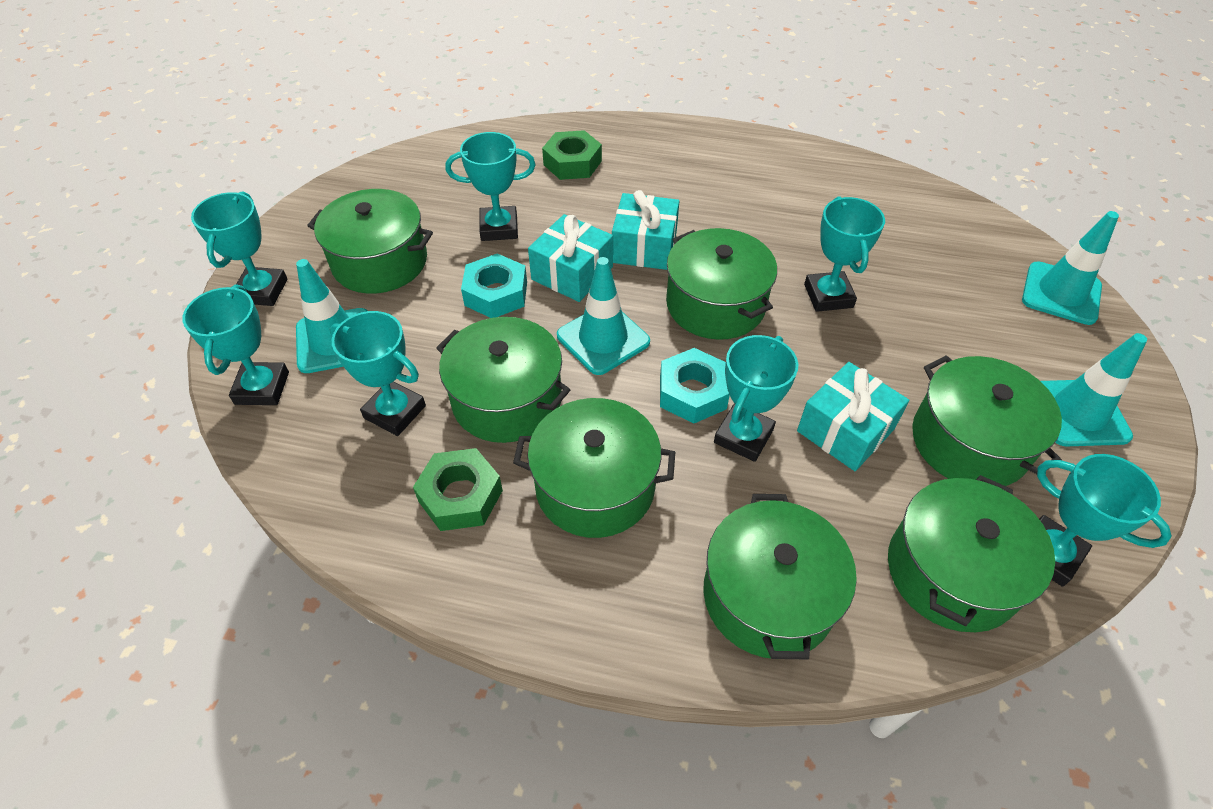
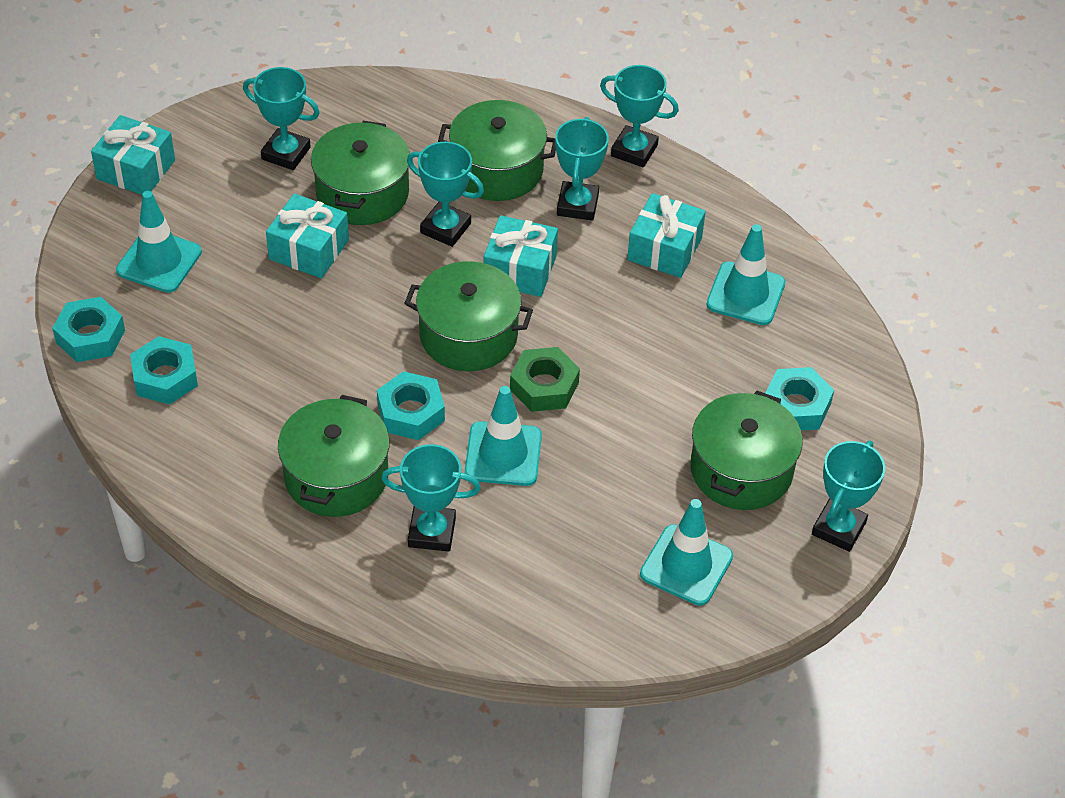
green nut: [413,448,503,531] [542,130,602,180] = 2 -> [510,347,580,412] = 1
green pot: [308,189,433,294] [436,317,570,443] [513,398,675,538] [666,228,777,340] [703,494,857,660] [888,475,1055,632] [912,355,1062,486] = 7 -> [278,395,390,517] [311,121,410,225] [404,261,533,371] [438,100,556,201] [690,391,803,510] = 5
turquoise gift: [528,214,613,302] [612,190,679,270] [797,362,909,471] = 3 -> [91,115,175,195] [266,194,349,279] [484,215,558,297] [627,193,706,278] = 4
turquoise nut: [461,254,527,318] [660,348,730,424] = 2 -> [52,297,125,362] [130,336,198,404] [377,371,445,440] [765,367,834,430] = 4
turquoise trophy: [182,284,289,405] [191,191,288,306] [330,311,426,436] [446,132,536,241] [714,335,798,462] [804,196,885,312] [1037,454,1172,587] = 7 -> [243,67,319,170] [381,444,481,552] [407,142,484,247] [555,117,609,221] [600,65,679,167] [812,441,885,552] = 6

